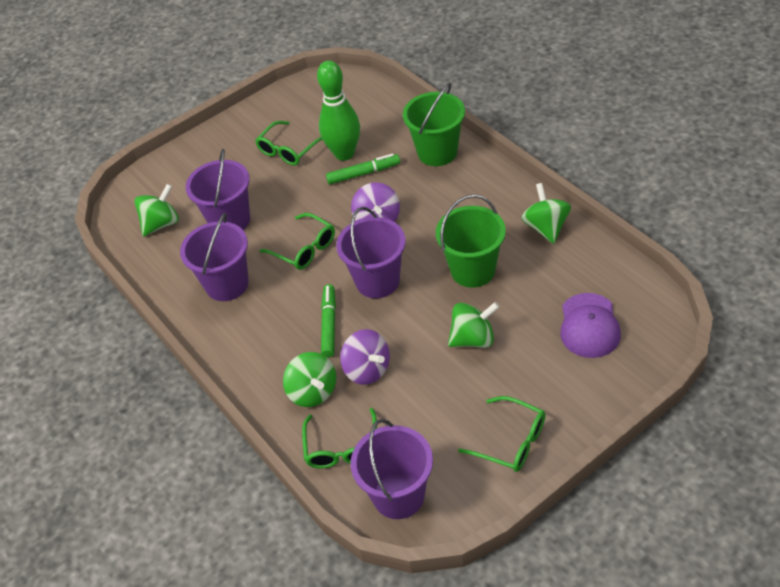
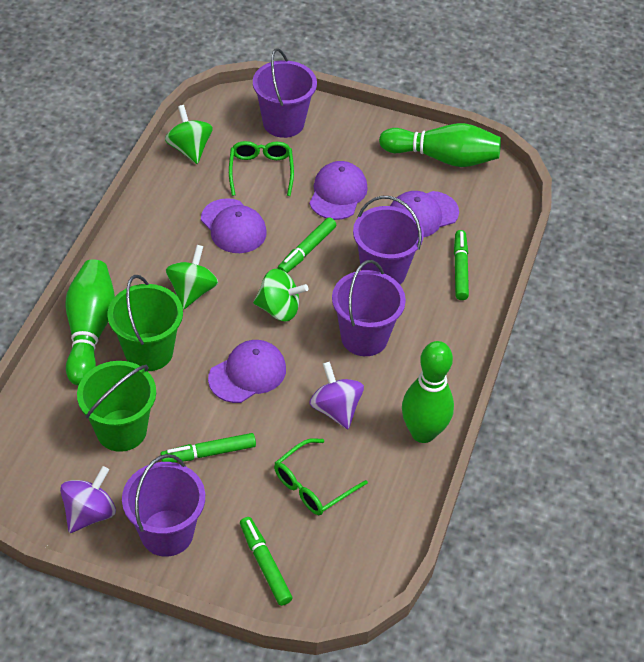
green bowling pin: [317,61,360,161] = 1 -> [65,259,115,386] [379,123,501,167] [402,341,454,443] = 3
green glasses: [255,121,322,165] [260,213,335,270] [302,408,377,469] [458,396,545,472] = 4 -> [229,141,294,196] [274,438,368,515] = 2
green marker: [321,284,336,357] [326,153,400,184] = 2 -> [160,433,256,463] [240,517,292,606] [277,217,336,273] [454,230,469,300] = 4
green spinning top: [134,184,179,236] [283,352,336,407] [448,302,499,348] [521,183,571,244] = 4 -> [165,105,213,164] [166,245,218,310] [253,269,308,322] = 3
purple cap: [560,293,621,358] = 1 -> [201,198,267,253] [208,340,286,403] [309,161,368,220] [390,191,459,237] = 4

